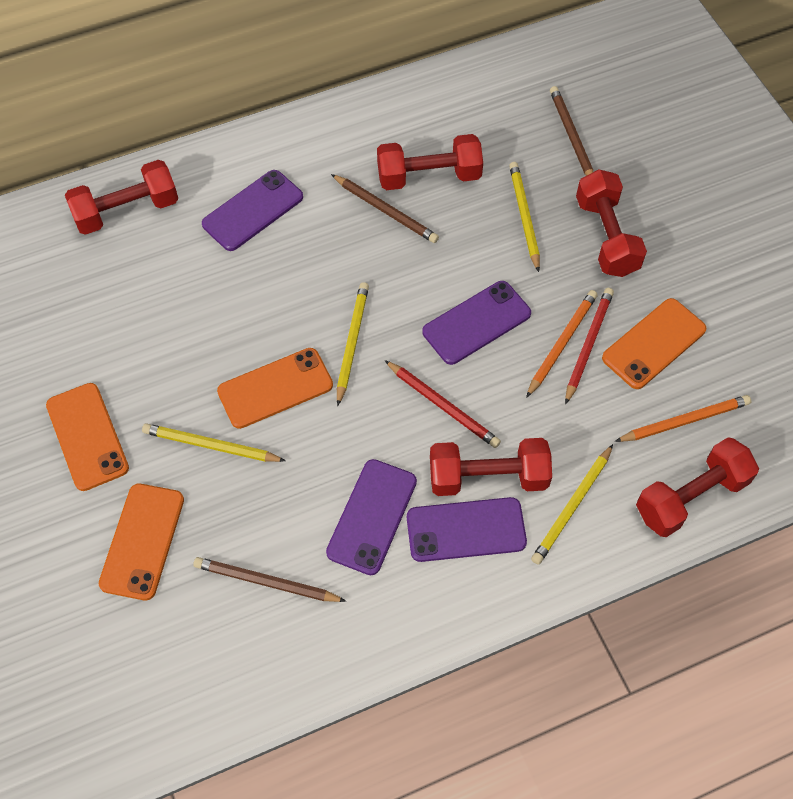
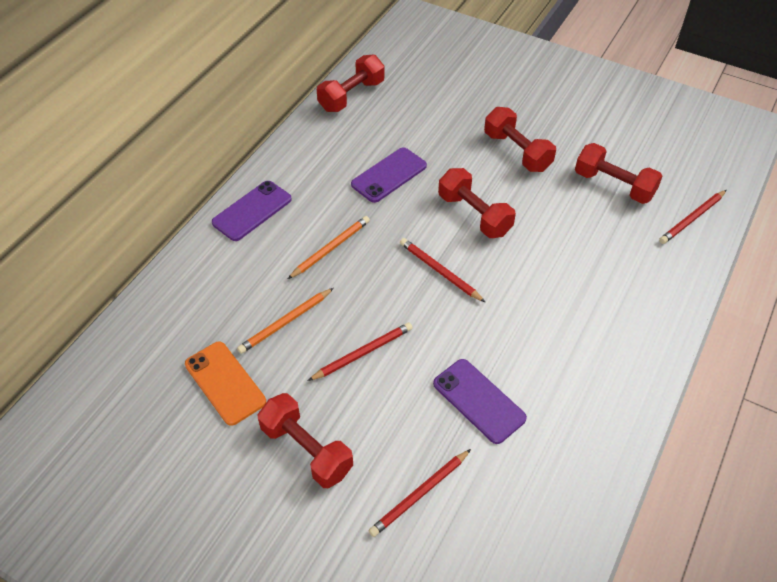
brown pencil: [193,557,346,602] [331,174,439,243] [550,86,593,176] = 3 -> none = 0
orange phone: [46,383,129,491] [99,484,184,600] [217,348,333,429] [602,298,706,389] = 4 -> [185,342,266,426] = 1
purple phone: [202,170,303,251] [326,459,417,575] [407,497,527,562] [423,281,531,365] = 4 -> [212,181,292,241] [351,147,427,203] [433,359,527,444] = 3
red pencil: [384,360,501,448] [565,288,614,405] = 2 -> [308,322,413,381] [368,449,471,537] [400,238,485,302] [659,190,727,244] = 4
yellow pencil: [142,423,286,462] [337,282,369,406] [509,162,540,272] [531,444,613,565] = 4 -> none = 0

